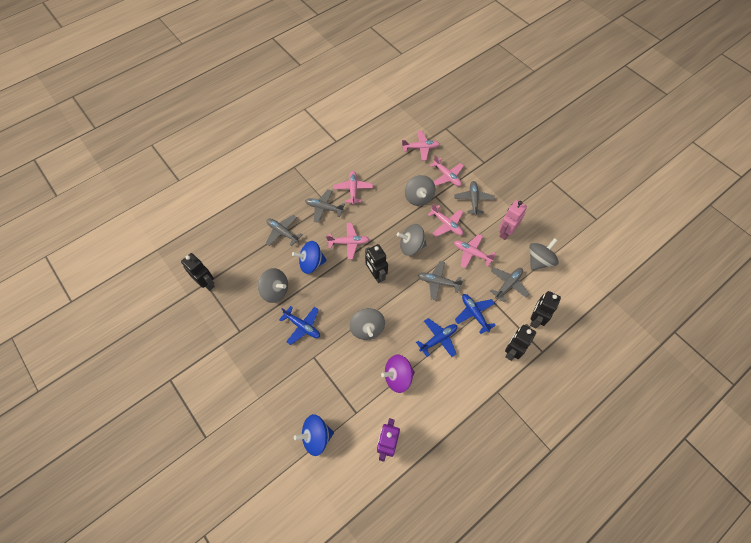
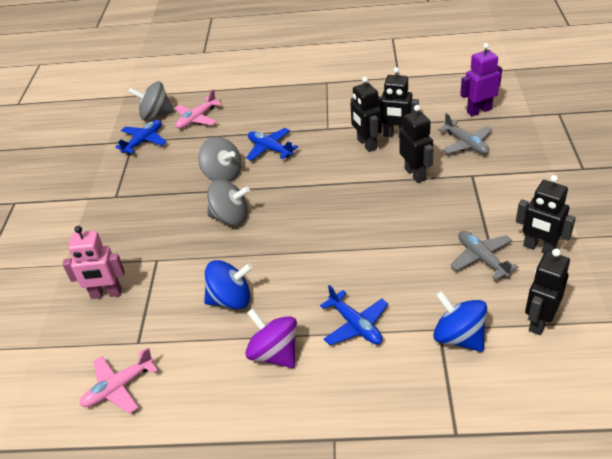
black robot: [181,253,215,291] [365,244,388,283] [505,324,536,361] [530,291,561,329] = 4 -> [351,77,382,152] [378,67,419,138] [400,105,434,183] [516,175,576,254] [525,249,570,335] = 5
grey plane: [266,215,303,246] [305,189,345,223] [418,261,463,300] [454,181,495,216] [490,268,529,302] = 5 -> [438,113,492,154] [450,231,518,280] = 2
grey spinning top: [258,268,288,303] [350,308,385,340] [397,224,427,256] [405,175,435,206] [529,238,559,271] = 5 -> [128,81,174,120] [198,137,241,182] [207,179,250,225] = 3
pink plane: [326,223,370,259] [334,171,373,205] [402,131,440,161] [427,204,463,237] [429,155,464,186] [454,234,495,269] = 6 -> [80,348,158,414] [175,89,222,129] = 2

